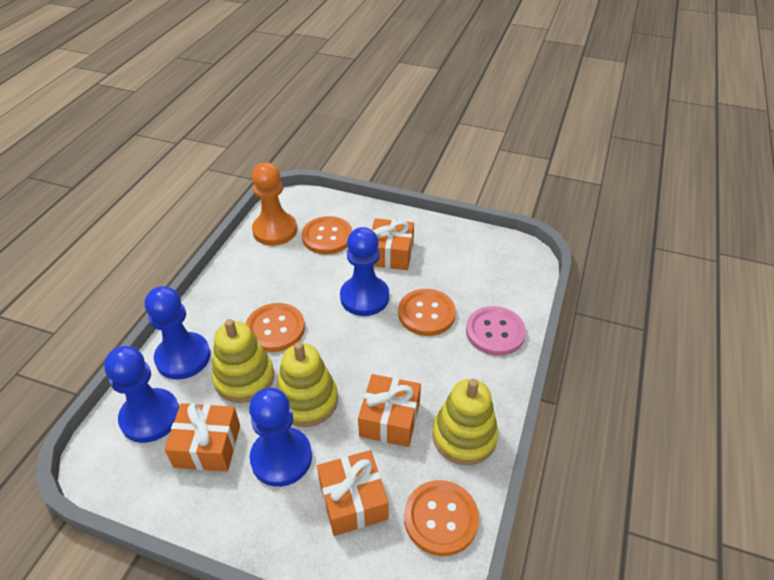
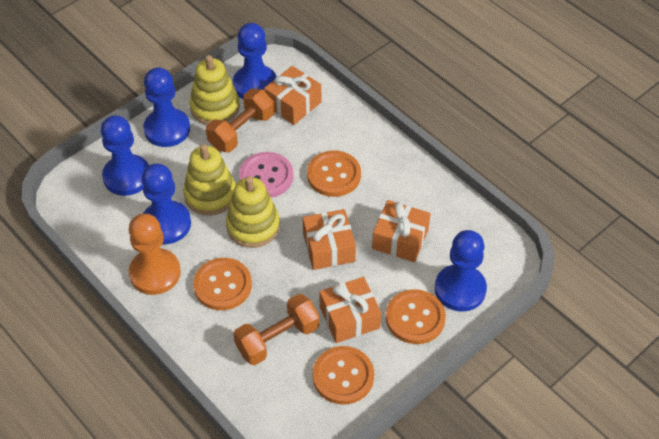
blue pawn: [104,346,179,443] [145,286,210,379] [249,388,312,487] [340,227,389,316] = 4 -> [101,115,149,196] [141,164,191,244] [143,67,190,147] [233,23,277,99] [435,230,487,312] = 5
orange dumbbell: none = 0 -> [206,89,274,152] [234,294,319,365] = 2

